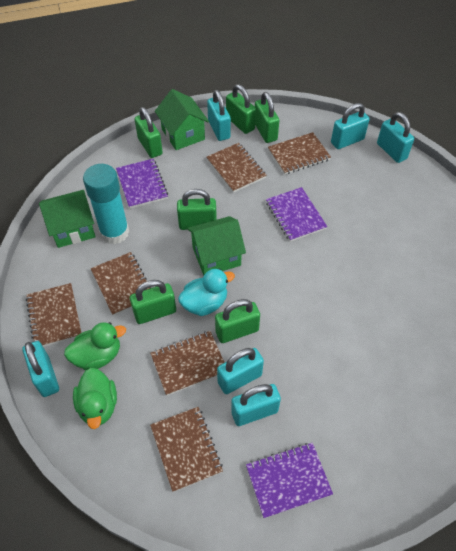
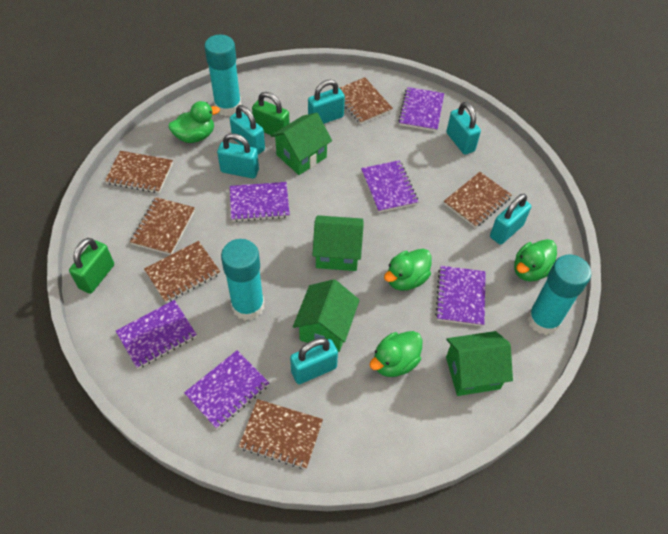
green duck: [64,322,126,370] [73,368,117,429] = 2 -> [168,101,220,143] [370,331,422,377] [384,249,432,291] [514,239,557,282] = 4
green house: [39,190,96,248] [155,89,209,150] [187,216,246,276] = 3 -> [270,113,332,175] [293,279,360,352] [312,215,364,271] [446,331,513,396] = 4
green padlock: [130,280,176,324] [135,107,163,158] [177,189,217,230] [215,299,260,343] [226,84,256,134] [255,92,280,143] = 6 -> [69,238,114,294] [252,92,290,137] = 2
purple notebook: [116,159,168,208] [246,443,333,518] [266,187,327,242] = 3 -> [116,300,197,369] [184,350,269,429] [230,182,290,222] [361,160,418,213] [398,87,444,132] [435,266,486,326] = 6
turquoise duck: [178,269,235,316] = 1 -> none = 0
turquoise glue stick: [83,164,129,244] = 1 -> [204,34,241,116] [221,239,264,320] [527,254,591,335] = 3

